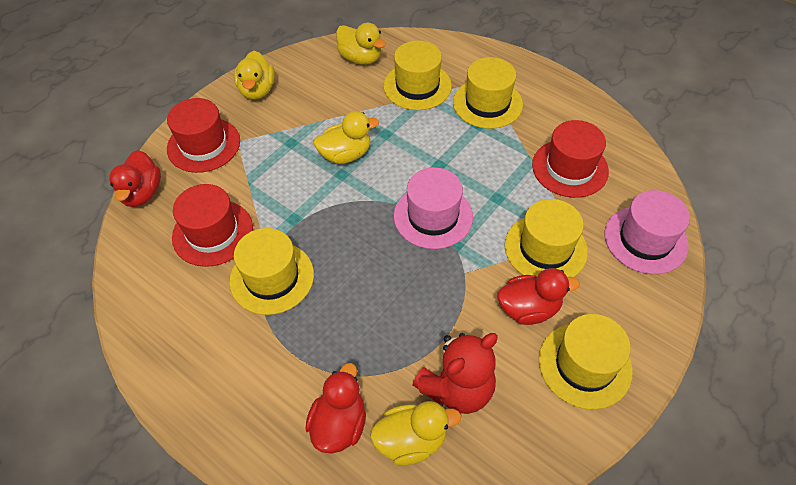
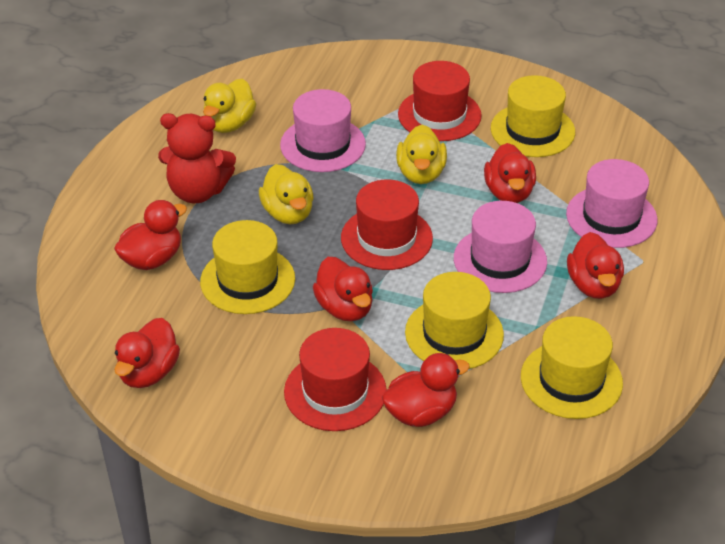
pink hat: [394,168,473,249] [605,190,690,274] = 2 -> [280,89,366,172] [454,201,547,293] [566,159,658,248] = 3
red duck: [109,150,161,207] [305,363,366,453] [497,268,580,325] = 3 -> [114,200,187,270] [114,318,180,388] [313,257,373,321] [382,353,470,427] [484,143,536,203] [567,232,624,299] = 6
yellow duck: [234,51,275,100] [313,111,379,164] [336,23,386,65] [370,401,461,466] = 4 -> [203,79,256,133] [259,164,314,224] [396,125,447,184] = 3
yellow hat: [229,228,314,315] [383,41,452,110] [453,57,523,129] [505,199,588,277] [539,314,633,410] = 5 -> [200,220,295,314] [405,272,504,369] [491,75,575,157] [521,316,623,419] = 4

